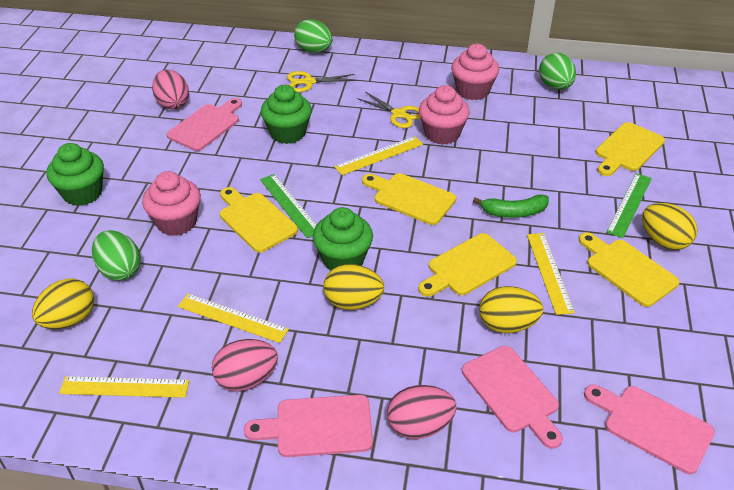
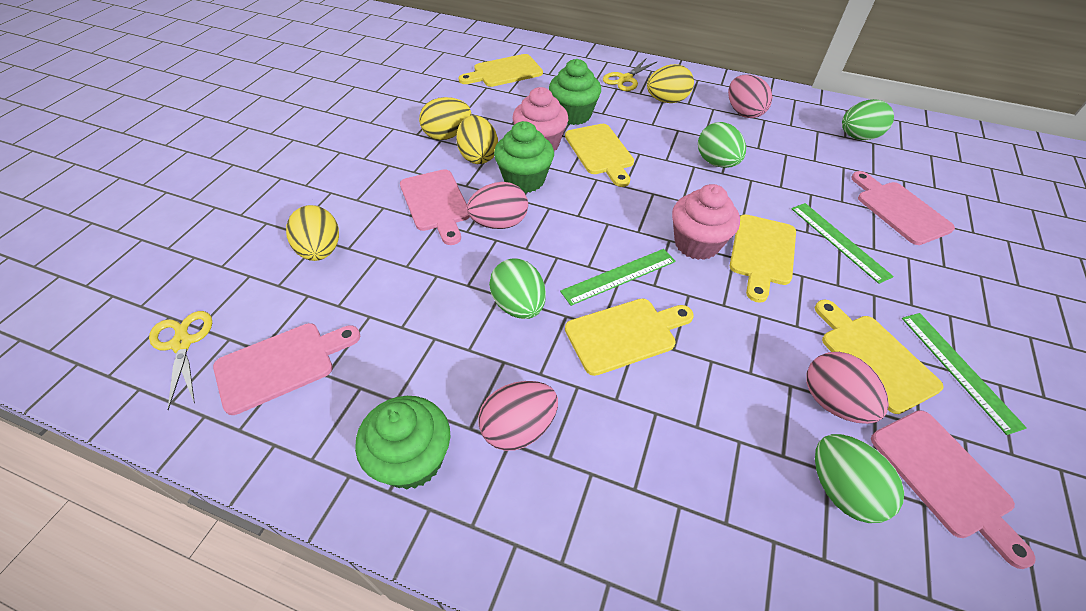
green banana: [473,194,549,218] = 1 -> none = 0
green egg: [92,230,141,281] [294,19,332,53] [539,53,576,90] = 3 -> [489,258,546,319] [698,122,746,168] [815,434,904,523] [842,99,894,140] = 4
green ruler: [260,174,316,238] [606,173,652,238] = 2 -> [560,249,676,306] [791,203,894,284] [902,313,1027,435] = 3
pink cupcake: [142,171,201,236] [419,85,470,145] [451,44,499,100] = 3 -> [512,87,568,151] [672,184,740,260] = 2
pink egg: [152,69,189,109] [212,339,278,391] [387,385,457,439] = 3 -> [467,182,528,229] [478,381,558,451] [728,75,773,118] [806,352,889,424] = 4
yellow ruler: [59,376,189,398] [178,294,289,343] [334,136,423,175] [527,233,575,315] = 4 -> none = 0

